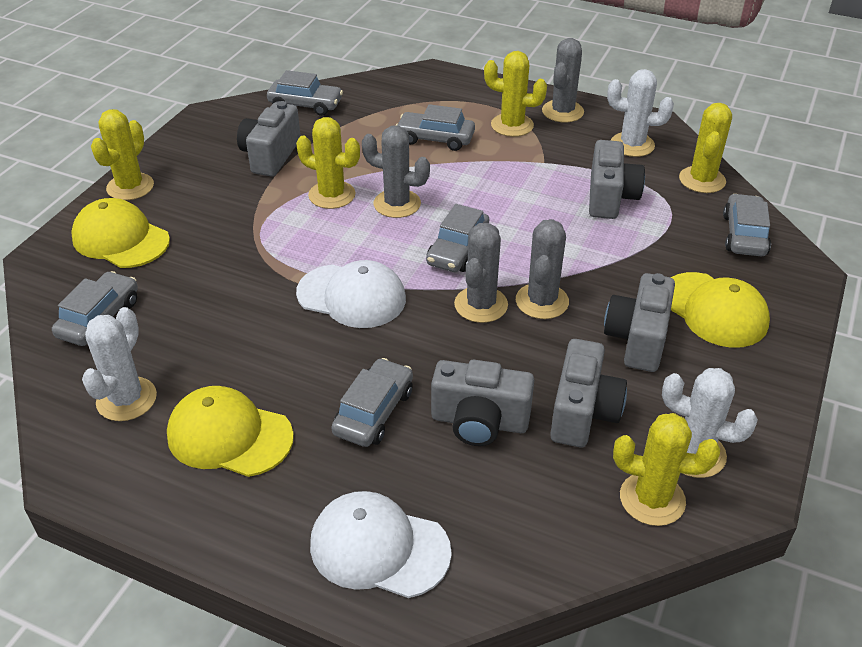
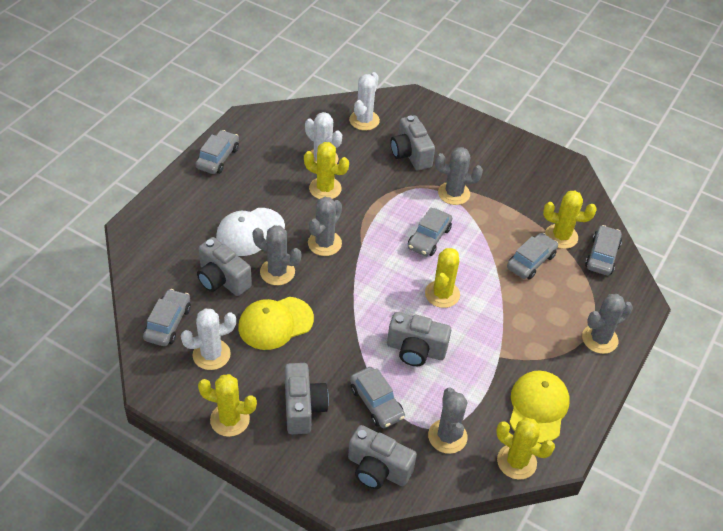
grey cactus: [362,126,430,218] [454,223,508,323] [516,219,569,319] [542,38,584,123] = 4 -> [252,225,301,285] [308,197,342,256] [428,388,467,454] [435,147,483,205] [582,294,633,354] = 5
white cap: [296,260,406,328] [310,491,452,598] = 2 -> [216,208,285,256] = 1
yellow cap: [71,198,170,268] [167,386,294,477] [671,272,770,348] = 3 -> [238,297,314,350] [510,371,570,443] = 2

